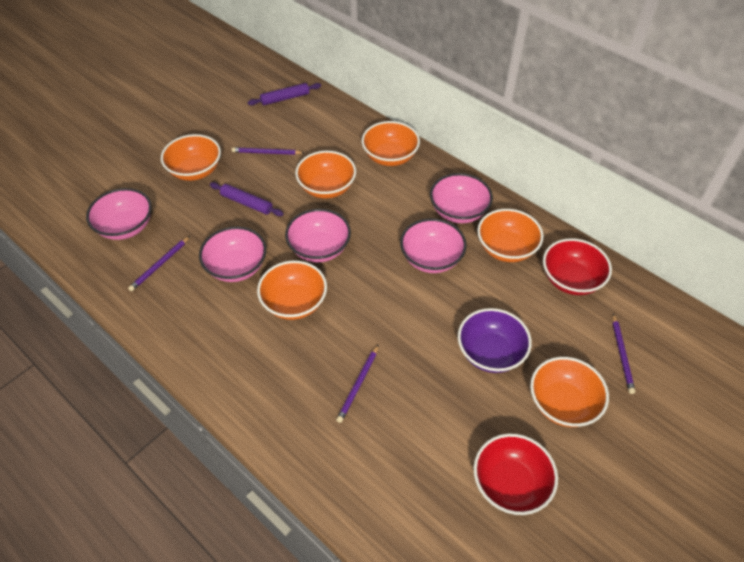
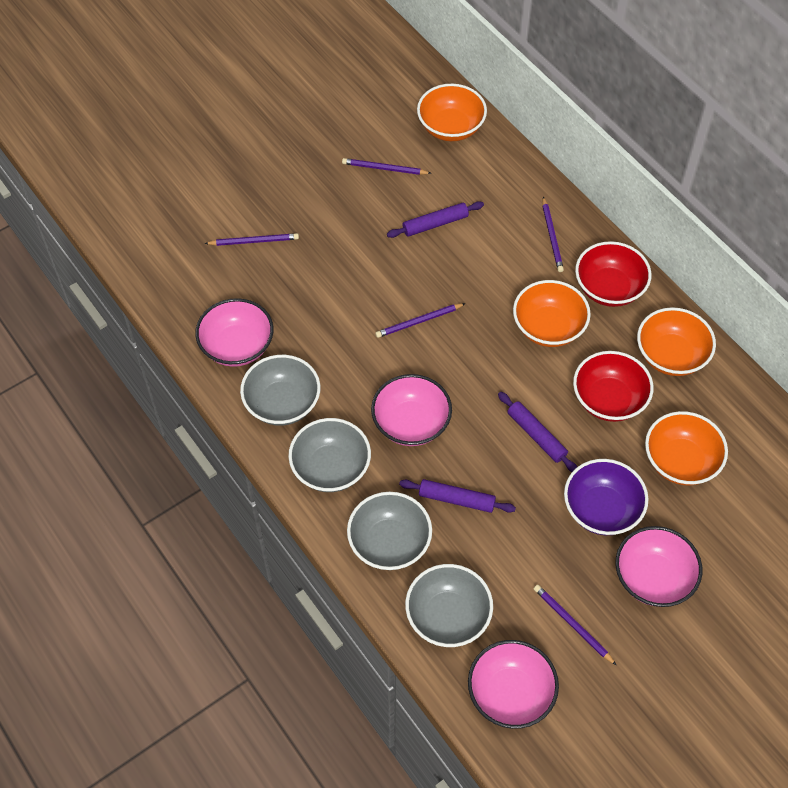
grey bowl: none = 0 -> [240,355,320,426] [288,418,371,492] [347,492,432,570] [405,564,493,647] = 4
orange bowl: [161,134,221,181] [257,261,327,320] [295,151,356,199] [362,121,420,166] [477,209,543,262] [530,357,609,427] = 6 -> [417,84,487,141] [513,280,591,347] [637,307,716,376] [645,411,728,485] = 4
pink bowl: [86,188,152,240] [199,227,266,282] [285,209,351,262] [400,218,467,273] [430,173,493,223] = 5 -> [195,298,273,367] [371,374,452,446] [468,640,559,729] [615,526,702,607] = 4
purple pencil: [128,236,190,291] [232,147,305,155] [336,344,379,423] [612,314,635,394] = 4 -> [205,233,299,246] [342,158,431,175] [375,303,466,338] [534,585,616,665] [542,197,564,272] = 5
purple rolling pin: [210,182,284,216] [248,83,321,106] = 2 -> [387,201,484,238] [399,479,516,513] [498,392,577,472] = 3

